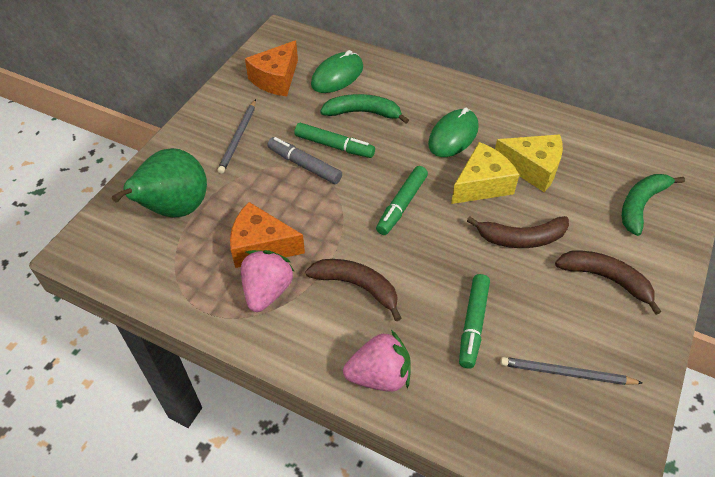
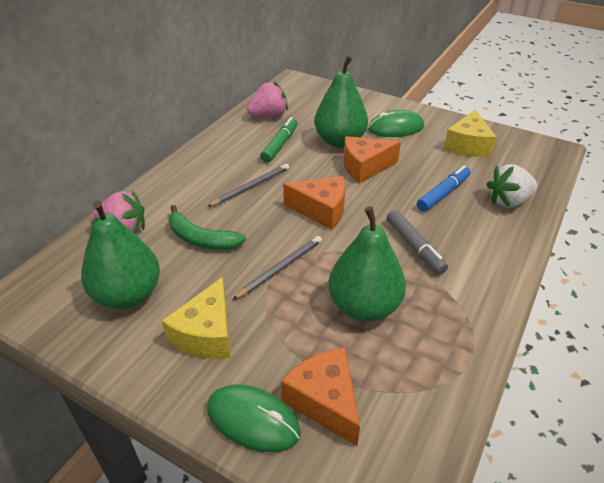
blue marker: none = 0 -> [417,166,471,212] = 1
brown banana: [305,259,401,321] [467,216,569,248] [555,251,661,315] = 3 -> none = 0
green banana: [320,94,409,124] [622,174,685,236] = 2 -> [169,205,246,250] = 1
green marker: [294,123,375,158] [376,166,428,235] [459,274,490,369] = 3 -> [260,117,298,163] = 1
green pear: [112,148,207,218] = 1 -> [81,200,160,309] [314,56,368,148] [328,206,406,322] = 3
orange cheese: [230,202,305,268] [245,40,298,96] = 2 -> [281,348,360,446] [283,176,345,230] [343,136,401,184] = 3
white strawberry: none = 0 -> [486,164,537,208] = 1

